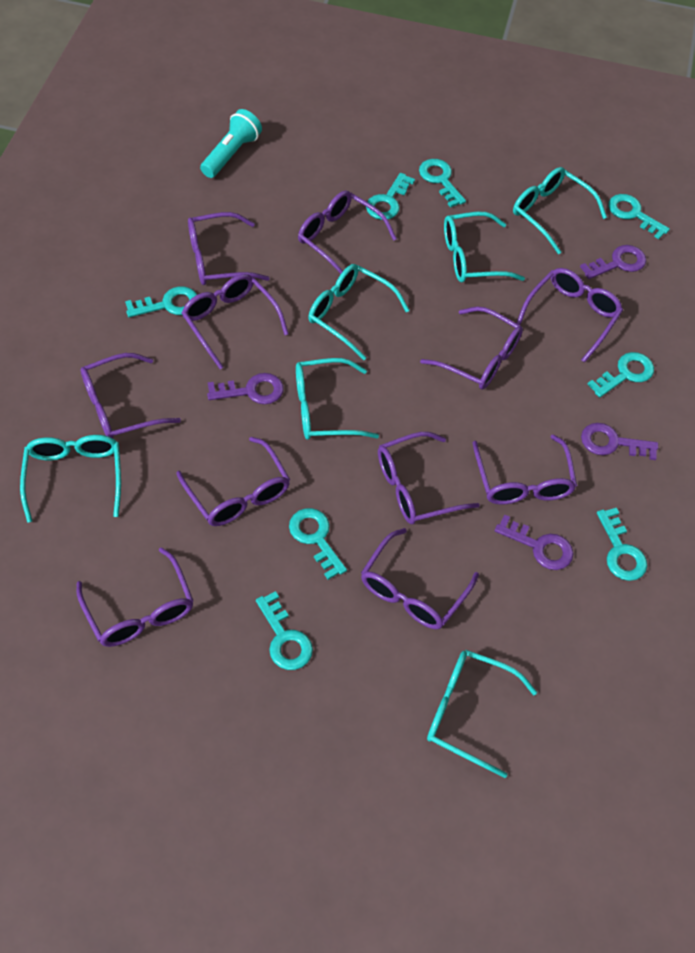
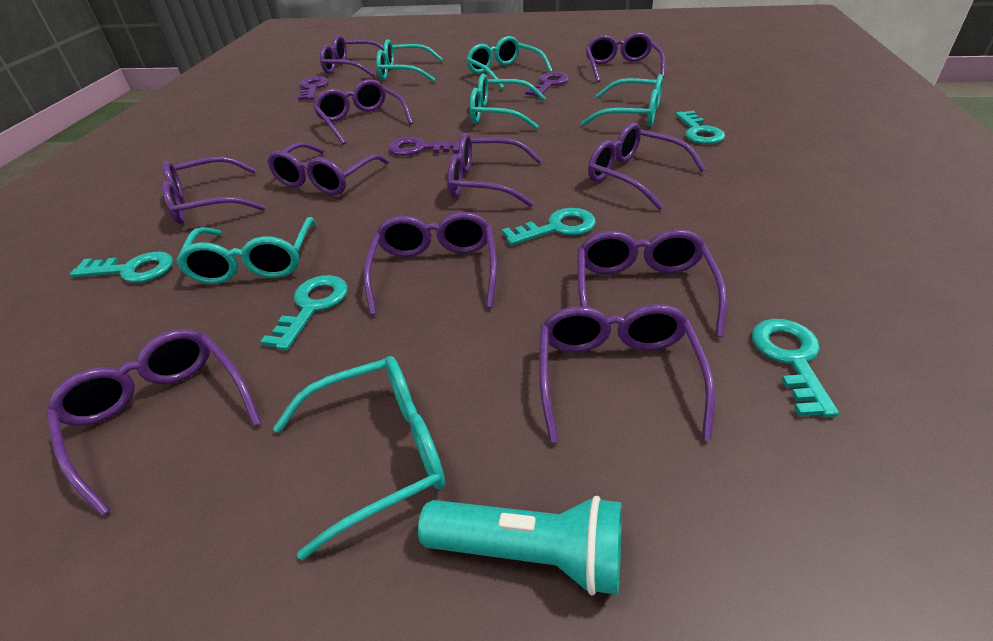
purple key: [207,373,284,404] [495,514,573,570] [580,245,646,279] [581,423,658,460] = 4 -> [298,76,329,100] [388,137,459,156] [525,72,569,97] = 3
turquoise key: [125,286,197,317] [256,591,313,670] [289,508,347,580] [366,173,415,220] [419,159,466,208] [587,352,654,398] [597,508,647,581] [608,194,670,239] = 8 -> [70,252,173,283] [260,275,348,351] [502,208,596,245] [675,111,725,144] [752,319,839,417] = 5

